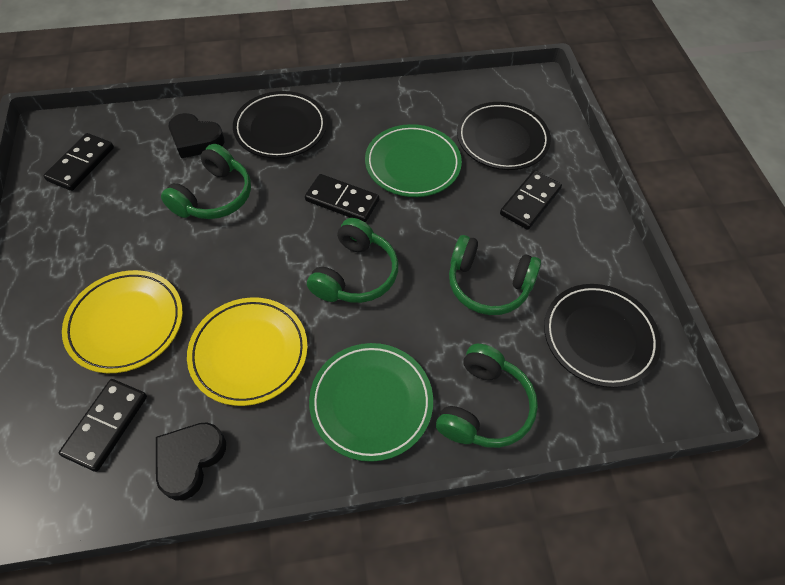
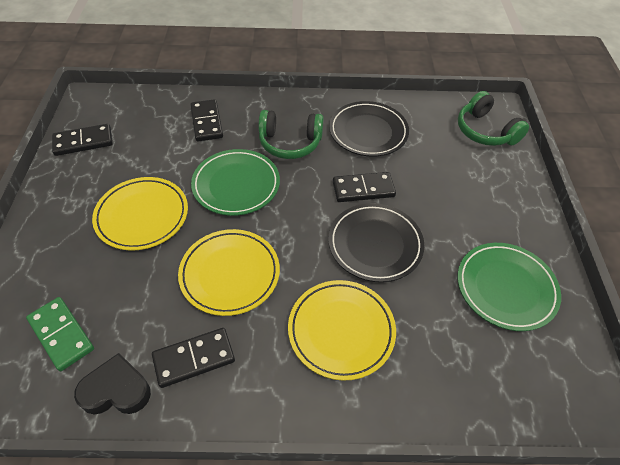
black heart: [156,423,226,501] [169,113,224,158] = 2 -> [74,353,151,415] = 1
black plate: [233,91,327,159] [457,102,551,170] [544,284,661,388] = 3 -> [328,203,424,282] [329,101,409,157] = 2
green domino: none = 0 -> [26,297,94,371] = 1
green headphones: [161,144,251,219] [307,218,398,303] [436,344,538,448] [449,235,541,315] = 4 -> [258,110,323,159] [458,91,529,146] = 2
yellow plate: [62,270,183,373] [187,297,308,406] = 2 -> [92,177,188,251] [178,229,280,316] [288,280,396,381] = 3

